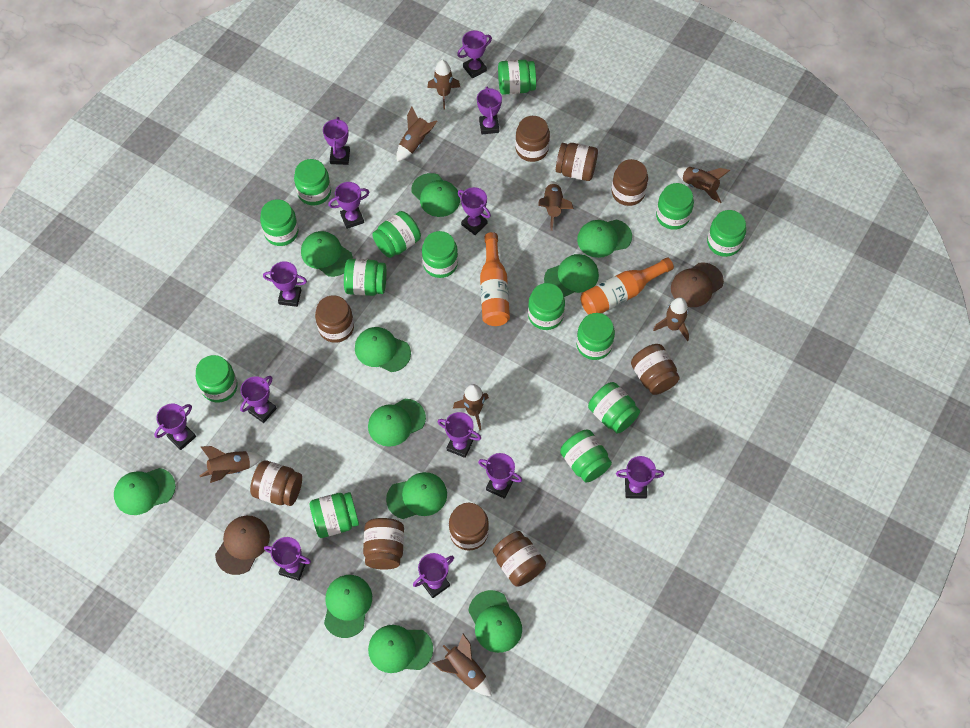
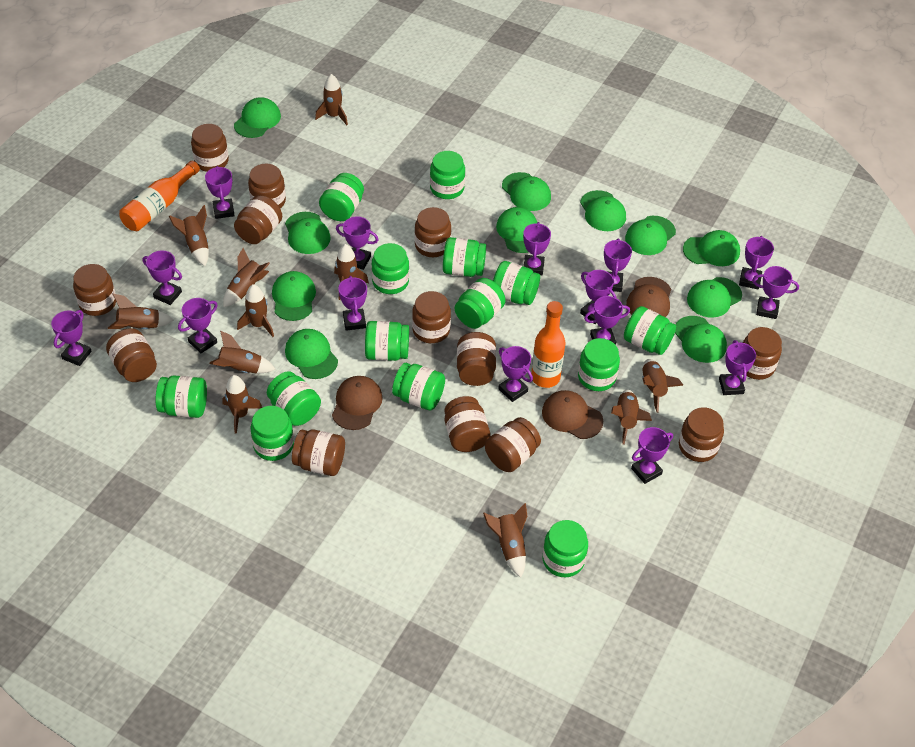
brown cap: [215,516,270,575] [671,262,724,307] = 2 -> [332,376,383,430] [542,390,603,439] [626,277,671,317] = 3
brown jar: [250,460,302,506] [315,295,354,343] [363,518,404,570] [449,503,489,551] [493,531,546,587] [515,116,550,162] [556,143,598,181] [612,159,648,206] [631,344,680,395] = 9 -> [73,264,116,316] [106,328,157,382] [191,124,229,172] [234,195,282,244] [248,164,286,209] [292,430,345,476] [412,291,451,343] [415,207,451,257] [444,396,491,452] [457,332,496,386] [485,417,541,472] [679,407,724,462] [743,327,782,380] = 13
brown rocket: [200,446,263,483] [396,107,438,162] [427,60,460,110] [433,634,491,696] [453,384,489,431] [538,181,574,231] [653,297,689,341] [676,167,730,203] = 8 -> [108,294,173,329] [169,205,209,266] [210,331,276,374] [222,375,262,434] [223,248,270,307] [237,284,274,337] [315,74,348,125] [334,244,369,300] [483,503,527,578] [611,389,652,445] [642,359,684,413] = 11
purple trophy: [154,404,196,450] [240,376,277,423] [263,261,307,307] [264,537,311,581] [323,117,350,165] [328,182,370,229] [413,553,454,598] [438,412,481,458] [457,30,492,78] [458,187,491,235] [477,87,502,134] [478,453,522,499] [616,456,664,499] = 13 -> [51,310,92,366] [143,250,182,305] [178,298,218,353] [205,166,235,219] [336,217,379,270] [338,276,367,331] [498,346,533,402] [523,222,551,275] [580,270,616,324] [584,296,630,345] [604,239,632,292] [631,427,673,484] [719,340,756,395] [739,236,774,289] [752,266,799,319] = 15

